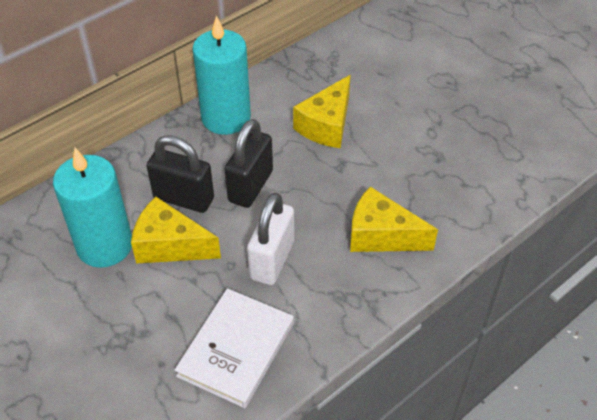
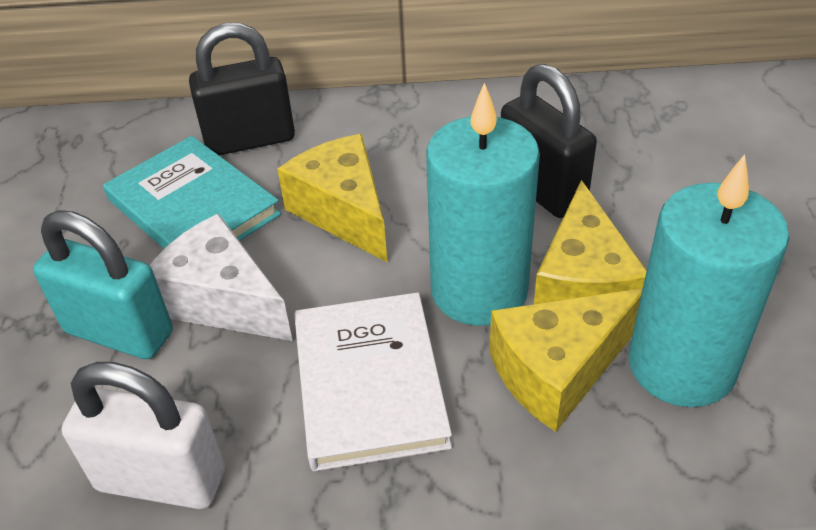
turquoise book: none = 0 -> [103,136,281,249] = 1
turquoise padlock: none = 0 -> [33,210,173,359] = 1
white cheese: none = 0 -> [149,213,293,341] = 1

